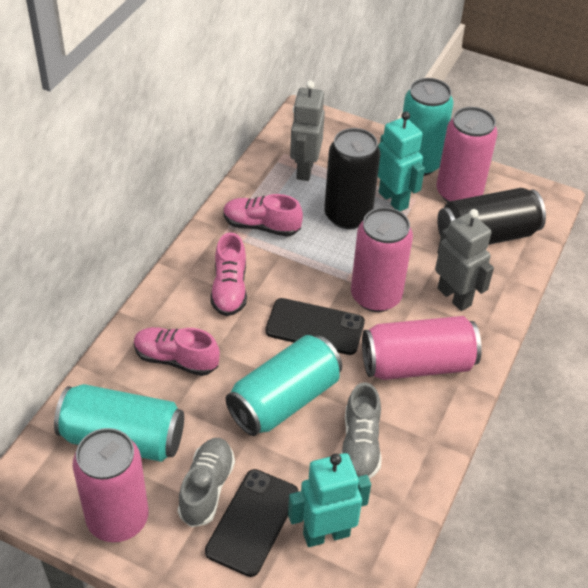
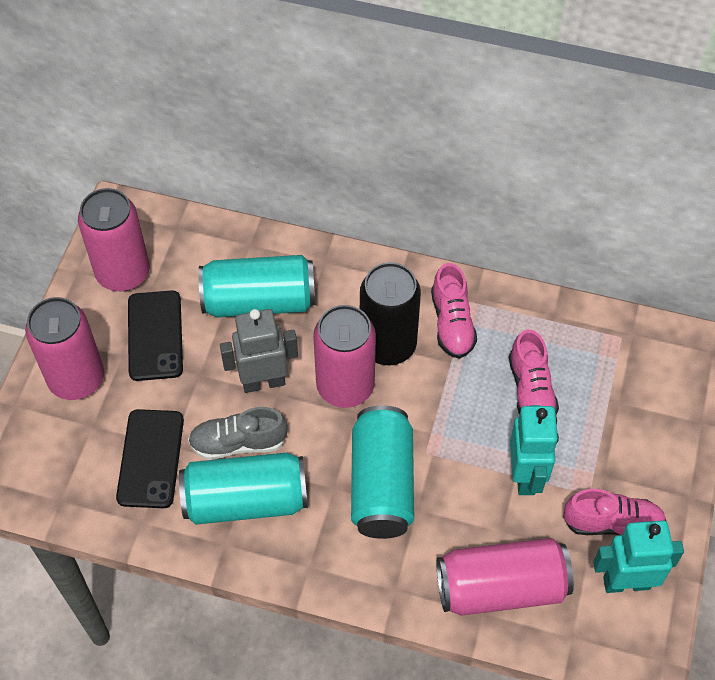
black can: [324,128,381,229] [437,188,546,245] = 2 -> [360,262,421,365] = 1
grey robot: [290,80,325,181] [435,209,494,311] = 2 -> [220,309,298,393] = 1
grey shoe: [178,438,235,527] [341,382,382,479] = 2 -> [188,407,288,460] = 1

